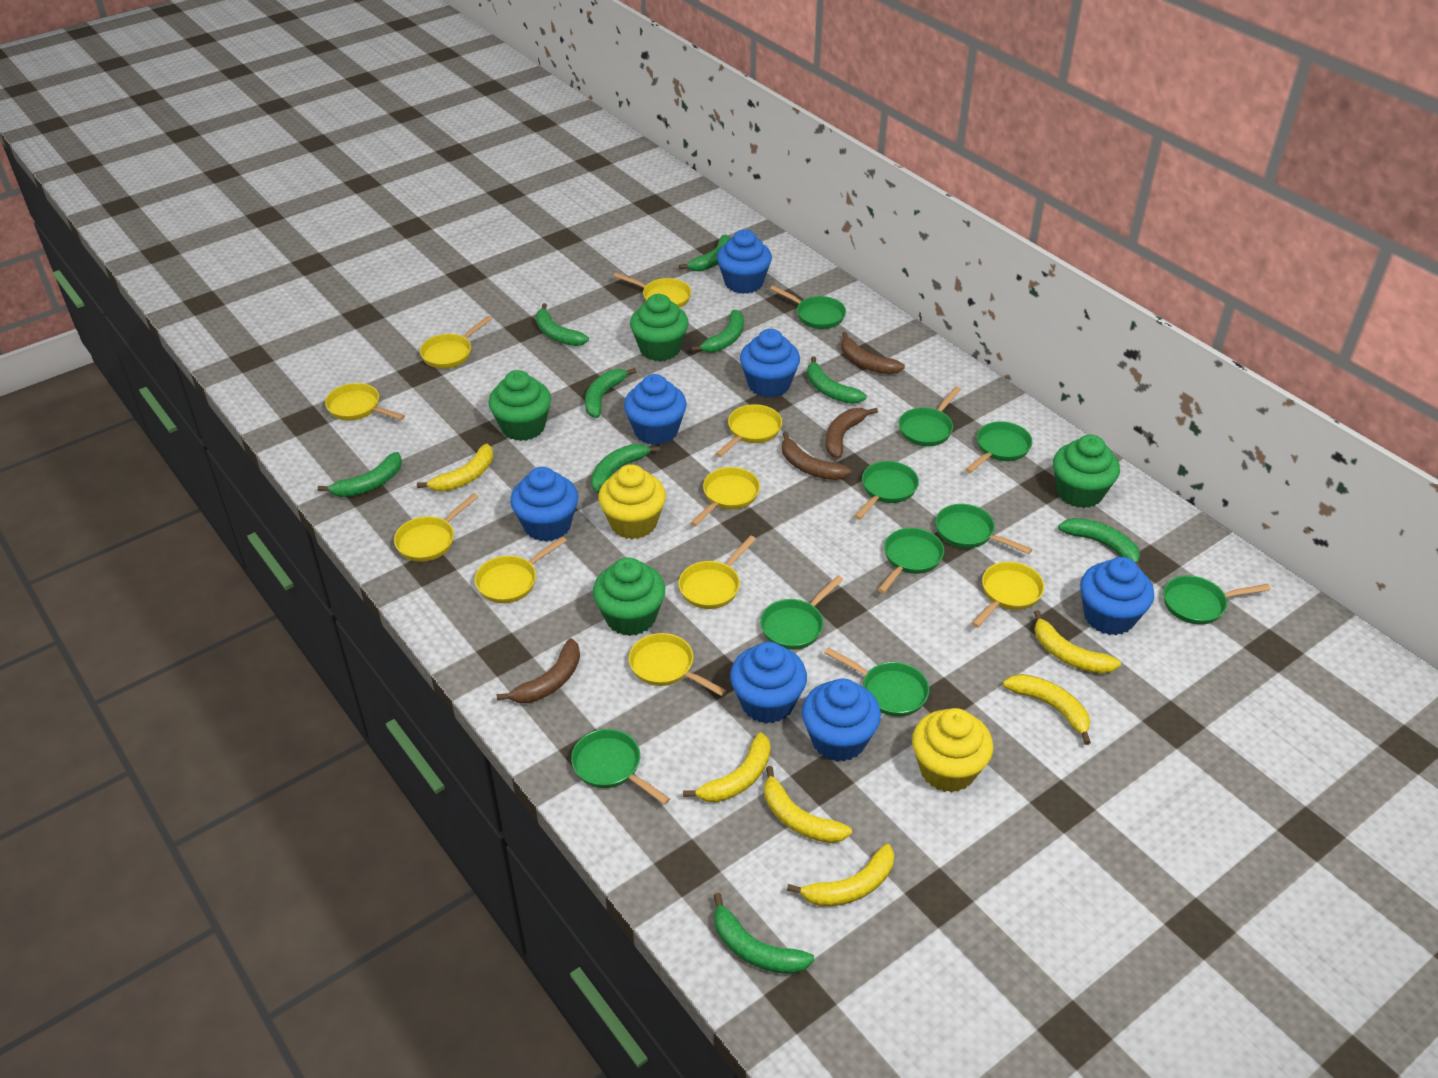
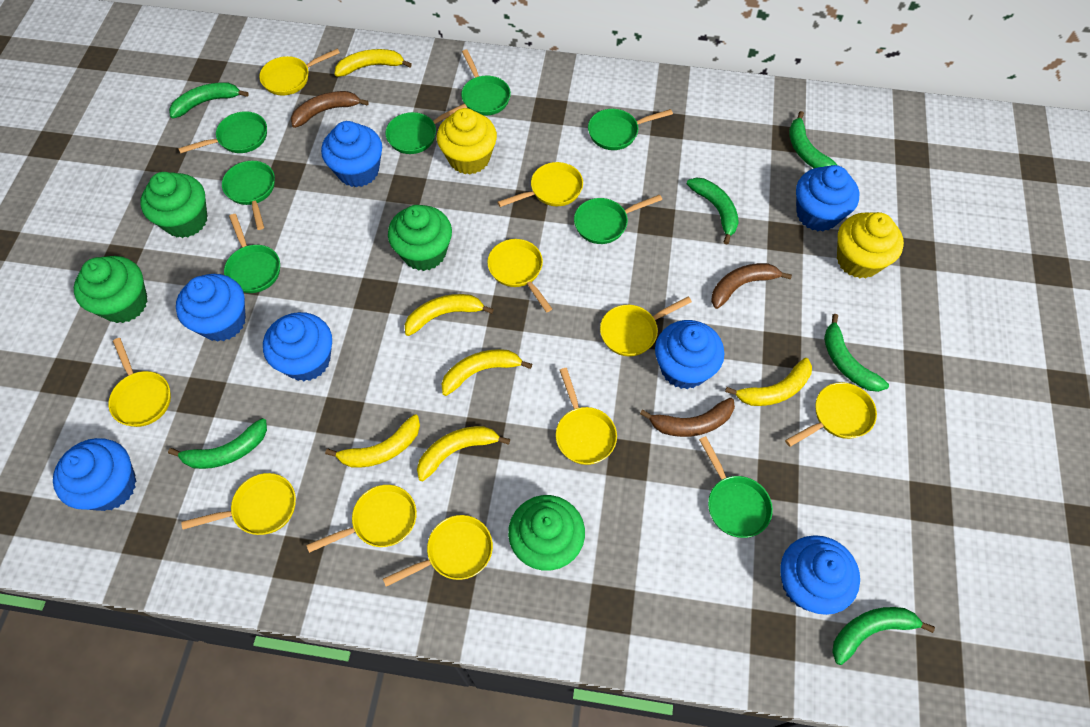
brown banana: [497,638,580,703] [782,432,851,480] [826,408,878,458] [841,332,905,374] = 4 -> [291,91,369,128] [640,398,735,437] [711,263,792,309] = 3
green banana: [318,452,402,497] [536,303,589,346] [585,368,636,418] [591,444,660,493] [679,235,730,271] [691,310,744,352] [713,893,815,974] [807,356,867,404] [1058,518,1142,570] = 9 -> [168,418,267,469] [169,82,249,118] [687,178,739,245] [789,111,837,168] [824,314,889,392] [832,607,935,665] = 6
green pan: [571,729,670,805] [760,575,843,650] [770,285,846,329] [824,647,929,717] [854,461,919,520] [878,528,944,593] [899,386,961,446] [935,504,1032,554] [966,421,1032,473] [1163,575,1271,625] = 10 -> [178,111,267,153] [222,161,275,230] [224,214,280,293] [385,103,467,154] [461,49,511,116] [574,194,662,244] [588,109,673,150] [699,436,773,538] = 8

